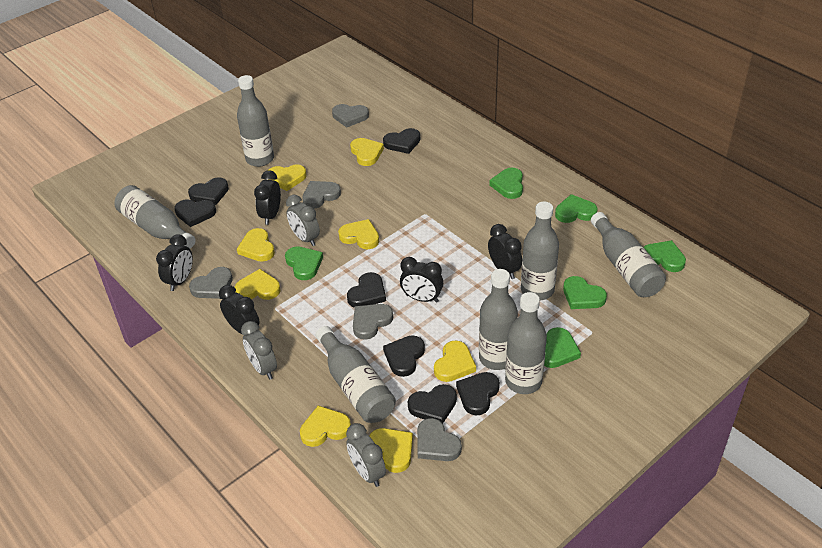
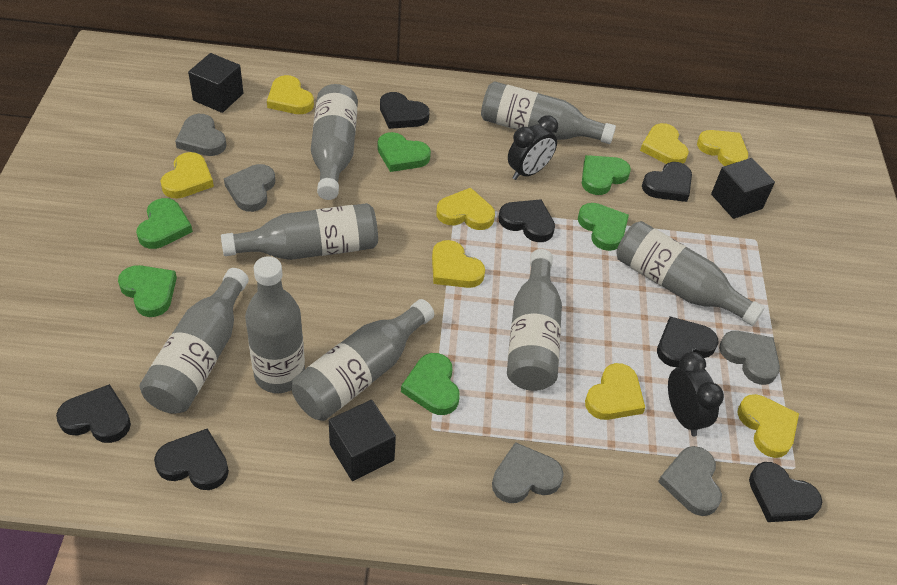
black clock: [156,234,193,291] [219,285,259,334] [254,170,281,225] [400,257,443,303] [488,224,522,279] = 5 -> [508,116,558,180] [668,352,724,436] = 2
black cube: none = 0 -> [188,53,243,113] [329,400,396,481] [711,158,775,219] = 3
grey bottle: [114,185,196,249] [237,75,274,167] [316,326,396,423] [479,269,518,370] [505,292,547,394] [521,202,559,300] [591,212,666,297] = 7 -> [140,268,249,414] [221,203,378,260] [245,256,305,393] [291,299,434,421] [311,84,358,200] [481,81,616,144] [507,249,562,391] [616,221,765,326] = 8
grey clock: [241,321,277,380] [286,195,320,246] [346,423,386,487] = 3 -> none = 0

